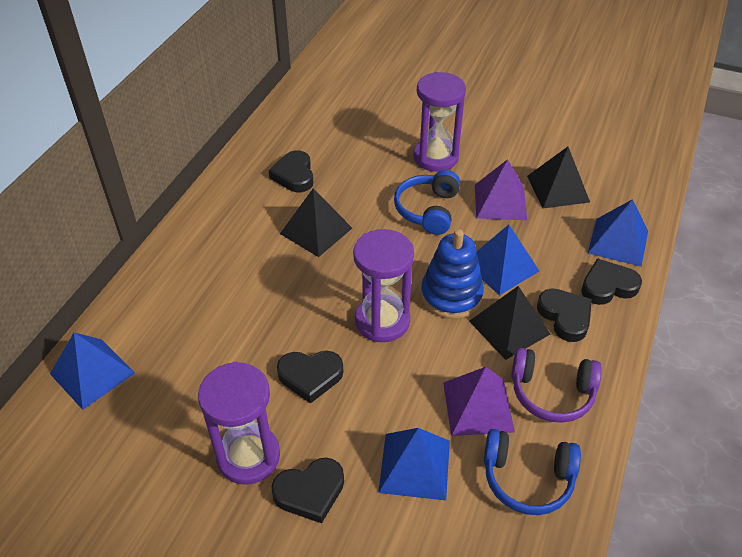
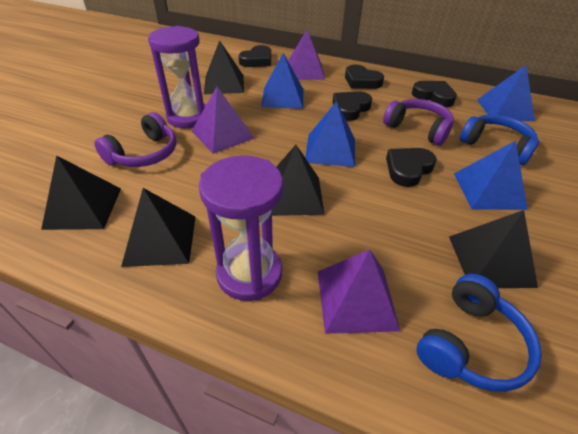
black pyramid: [280,188,352,257] [469,286,550,360] [527,147,590,208] = 3 -> [41,155,121,230] [121,188,195,267] [204,40,244,94] [272,145,325,216] [449,210,538,288] = 5
blue stacking toy: [421,229,484,319] = 1 -> none = 0
purple headphones: [511,348,602,423] = 1 -> [94,112,176,167] [383,99,454,146] = 2
purple hourglass: [198,361,280,485] [353,229,414,342] [413,72,466,172] = 3 -> [148,26,206,128] [199,156,283,301] = 2
purple pyramid: [443,367,515,436] [475,159,527,220] = 2 -> [192,87,255,154] [288,29,325,80] [318,249,400,334] = 3

